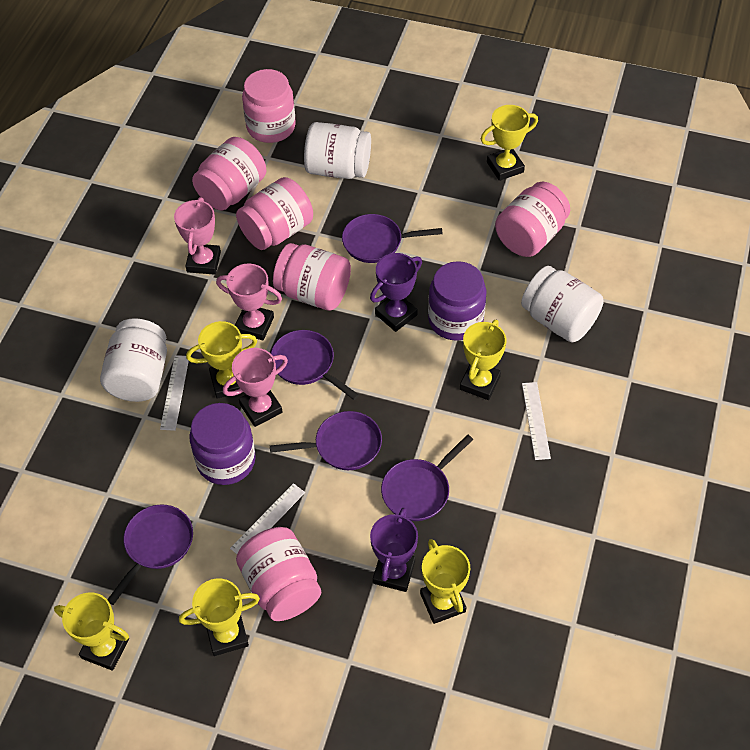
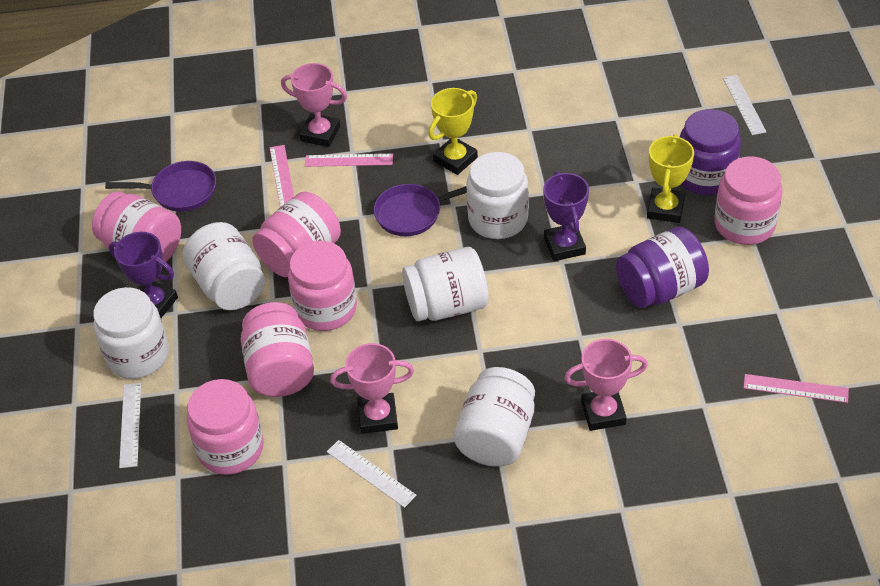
pink ruler: none = 0 -> [270,145,294,207] [305,154,393,167] [743,374,849,403] = 3
purple pan: [107,504,193,605] [270,411,382,470] [271,330,359,400] [342,214,443,263] [381,435,473,521] = 5 -> [105,161,216,212] [373,184,467,236] = 2
white jar: [100,318,167,402] [304,122,371,179] [521,266,604,343] = 3 -> [93,287,169,379] [183,222,265,310] [402,247,489,321] [454,367,535,467] [466,152,529,239] = 5
yellow trophy: [54,592,129,671] [179,578,260,656] [186,321,257,399] [420,539,470,624] [460,320,507,400] [480,105,538,181] = 6 -> [429,88,478,175] [647,134,694,223] = 2

